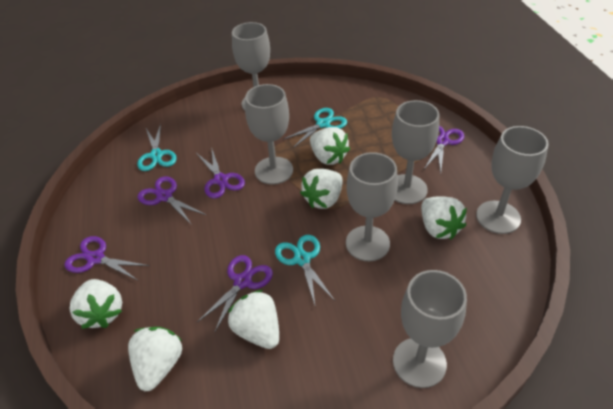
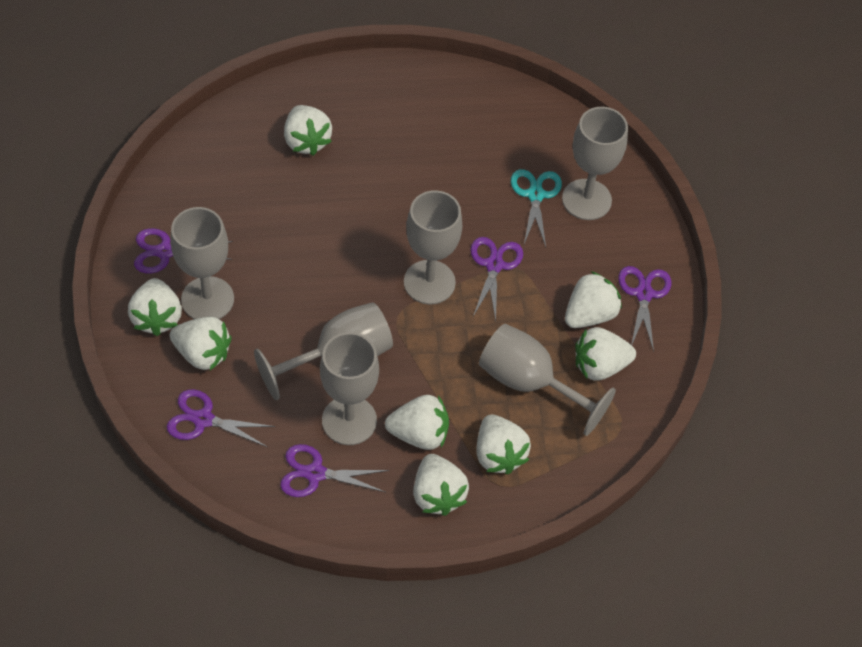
turquoise scissors: [137,124,177,171] [275,235,335,308] [284,108,347,148] = 3 -> [511,169,562,247] = 1
white strawberry: [70,279,122,329] [128,327,182,391] [228,290,279,349] [300,169,343,209] [310,127,350,165] [421,196,467,240] = 6 -> [128,278,182,336] [170,317,232,370] [284,105,332,156] [385,395,449,450] [413,454,469,516] [476,415,531,474] [565,271,622,328] [575,327,636,381] = 8

